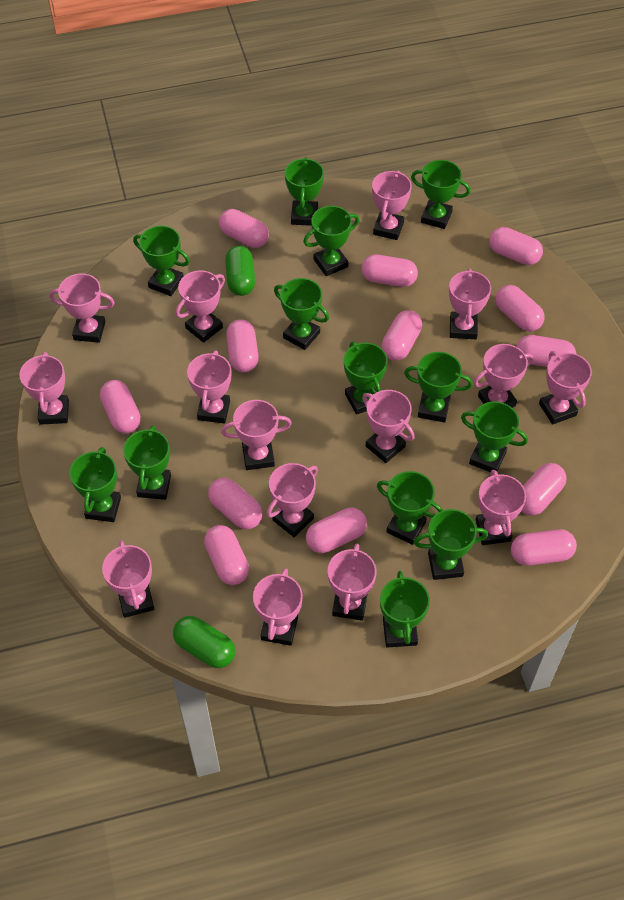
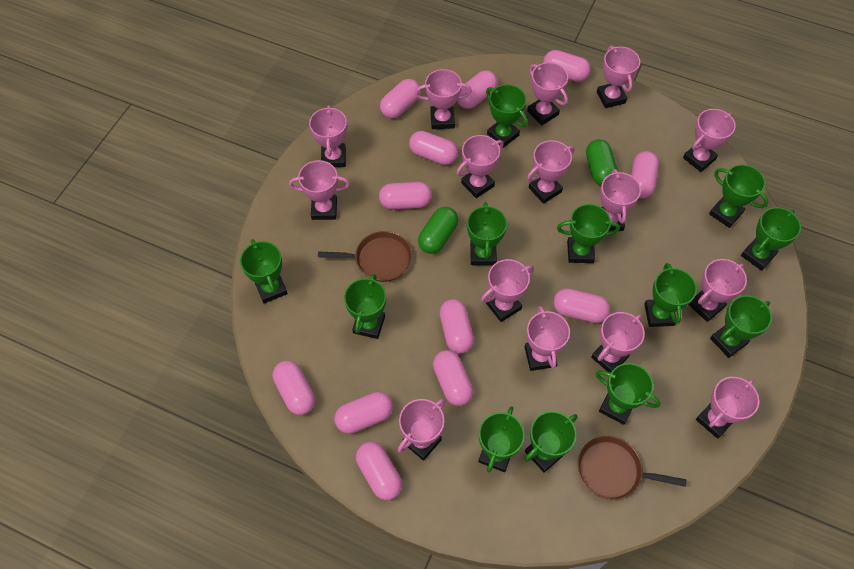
brown pan: none = 0 -> [318,231,412,282] [578,436,686,500] = 2
green trophy: [69,447,121,522] [123,425,171,500] [133,226,190,296] [274,278,329,350] [285,157,324,226] [303,206,359,276] [344,342,388,415] [377,471,443,545] [380,571,430,648] [404,352,473,423] [411,160,470,229] [414,509,488,580] [461,401,528,472] = 13 -> [240,239,288,303] [344,274,386,339] [467,202,507,265] [478,406,525,472] [486,84,528,148] [525,411,577,473] [557,204,620,263] [596,363,660,425] [644,263,697,327] [709,164,768,228] [710,295,772,358] [741,207,801,271] = 12
pink capsule: [100,380,141,433] [204,525,249,585] [208,478,262,530] [219,209,269,248] [226,319,259,372] [306,508,367,553] [361,254,418,287] [382,310,422,361] [489,227,543,265] [495,285,545,332] [511,529,577,566] [516,335,576,367] [521,463,567,516] = 13 -> [273,361,315,415] [334,392,393,434] [356,442,402,500] [379,182,432,209] [380,79,421,119] [409,131,458,165] [433,350,473,406] [439,299,474,354] [457,70,498,109] [543,50,591,82] [553,288,610,323] [631,151,659,198] = 12

